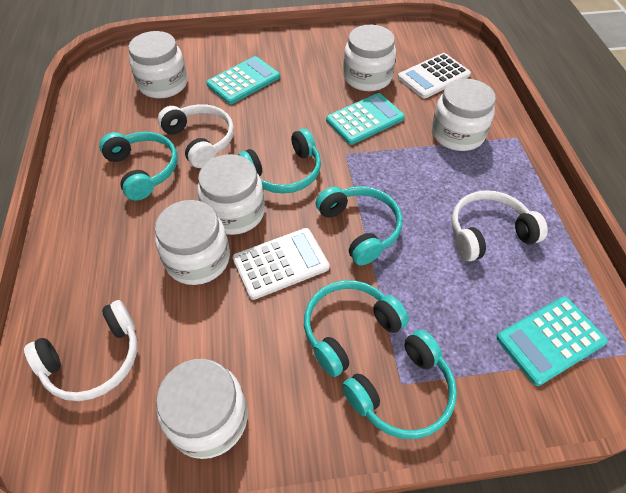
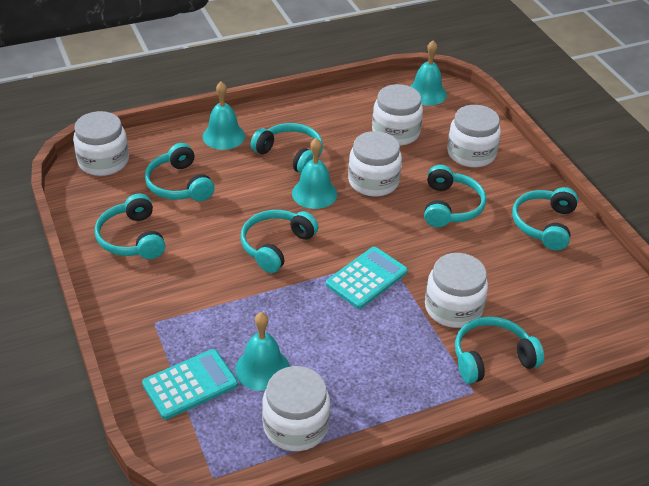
turquoise bell: none = 0 -> [202,81,245,150] [235,312,290,391] [292,138,337,209] [410,40,447,106] = 4
turquoise calculator: [206,56,280,104] [326,93,405,145] [496,296,608,386] = 3 -> [142,349,238,420] [326,247,408,309] = 2
turquoise headphones: [99,132,178,201] [238,128,321,194] [304,280,409,377] [316,186,403,265] [342,330,457,439] = 5 -> [95,193,165,259] [145,143,214,201] [241,210,318,273] [251,123,323,174] [424,165,486,227] [455,316,544,384] [512,187,578,250] = 7
white calculator: [232,228,330,300] [398,53,471,98] = 2 -> none = 0
white headphones: [24,300,137,401] [158,104,234,168] [452,190,548,261] = 3 -> none = 0

